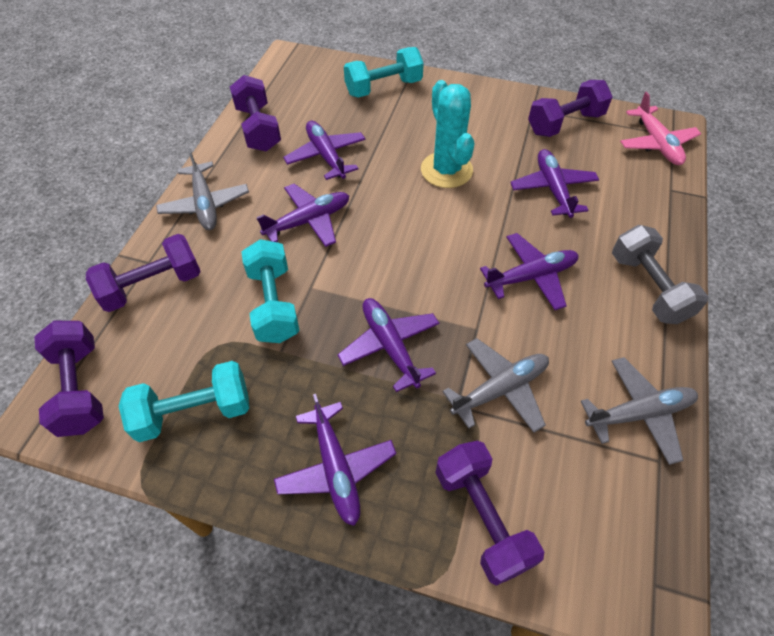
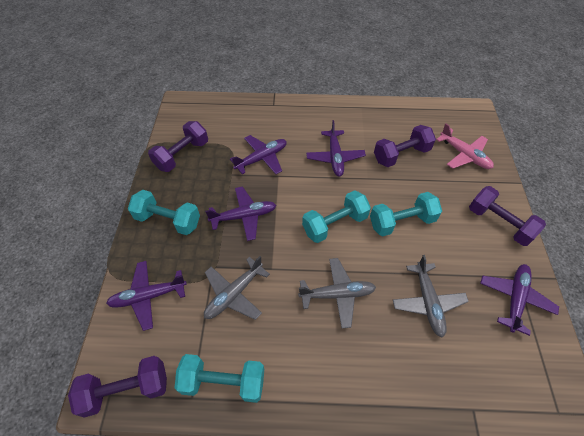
grey dumbbell: [612,225,709,324] = 1 -> none = 0
purple dumbbell: [34,321,104,437] [86,234,201,312] [230,75,281,151] [436,441,544,586] [528,80,613,137] = 5 -> [68,356,167,418] [148,121,208,172] [374,125,436,167] [469,186,546,246] = 4
purple plane: [257,184,349,247] [274,394,396,526] [283,121,366,180] [338,298,439,392] [480,233,579,310] [510,149,599,218] = 6 -> [106,261,187,331] [205,186,276,241] [230,135,287,174] [306,120,366,177] [480,264,559,336] = 5
turquoise cactus: [421,80,474,188] = 1 -> none = 0
turquoise dumbbell: [119,361,249,442] [242,239,300,343] [344,47,424,98] = 3 -> [128,190,200,235] [175,354,264,403] [302,190,371,243] [370,192,442,237] = 4

